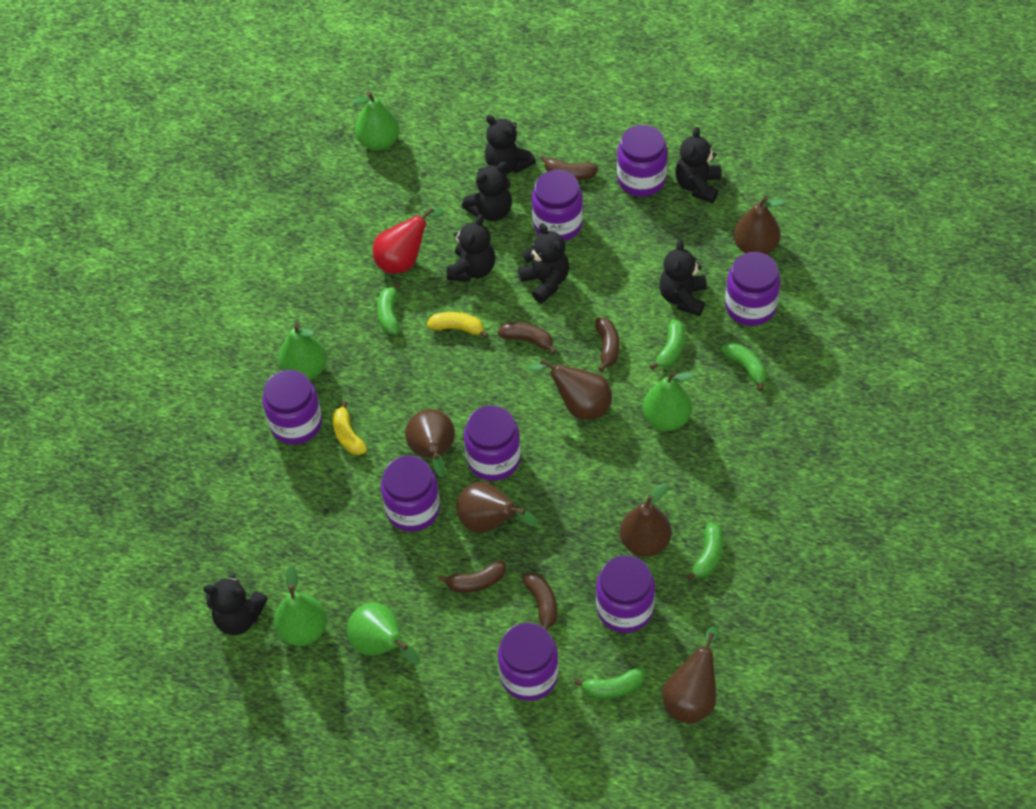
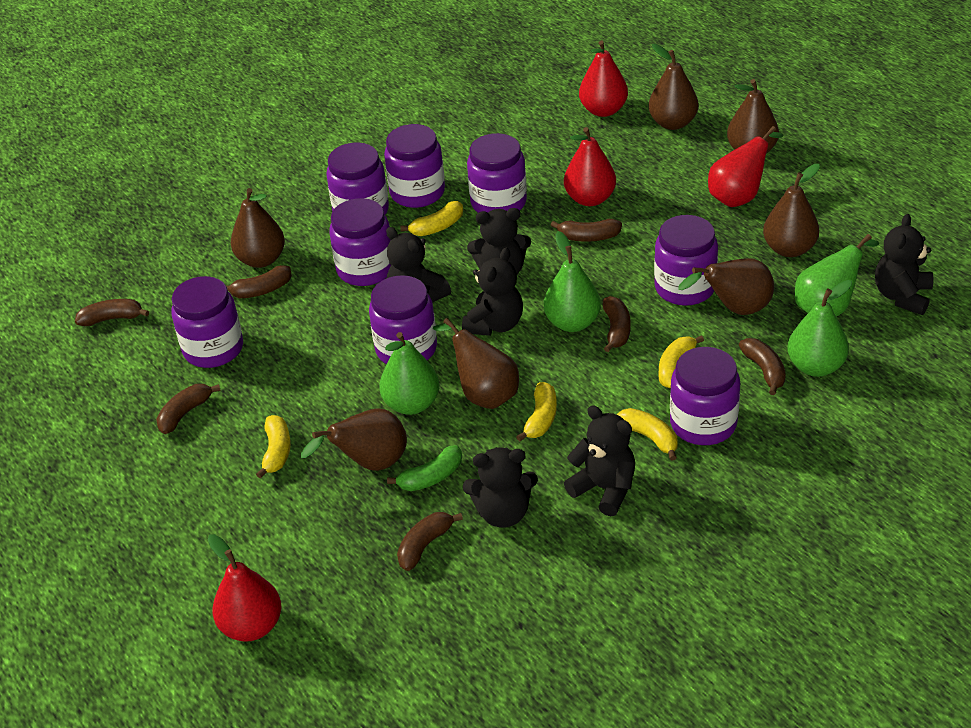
black teddy bear: [203,575,268,635] [447,214,495,281] [462,162,512,221] [485,115,536,174] [518,223,569,303] [659,240,707,316] [676,127,721,203] = 7 -> [386,227,451,303] [462,248,523,336] [463,447,538,528] [467,208,531,275] [564,406,635,516] [875,214,934,315] = 6
brown banana: [438,561,506,593] [497,322,556,354] [523,572,557,630] [540,155,598,180] [595,318,619,372] = 5 -> [75,299,149,326] [156,384,221,434] [226,265,292,298] [397,512,463,571] [551,219,622,242] [603,296,631,352] [739,338,786,395] = 7
brown pear: [405,409,455,477] [456,482,538,533] [527,360,612,420] [620,483,671,557] [662,626,718,724] [734,196,785,255] = 6 -> [231,188,285,268] [301,409,407,471] [433,318,519,409] [649,44,698,130] [678,258,774,315] [727,79,779,153] [763,164,820,257] = 7
green banana: [377,282,400,335] [574,668,645,699] [650,319,685,370] [686,522,723,580] [721,342,767,391] = 5 -> [387,445,462,491] = 1
green pear: [274,565,327,646] [278,323,327,380] [347,603,420,664] [353,92,400,151] [642,371,695,431] = 5 -> [379,332,440,415] [544,231,601,332] [787,280,852,377] [795,234,879,316] = 4
red pear: [373,208,444,274] = 1 -> [208,534,282,642] [564,127,616,206] [579,40,628,117] [708,126,783,207] = 4
yellow banana: [332,401,367,455] [427,312,488,338] = 2 -> [256,415,291,479] [401,201,463,236] [516,382,557,442] [616,408,678,461] [659,335,704,388] = 5

